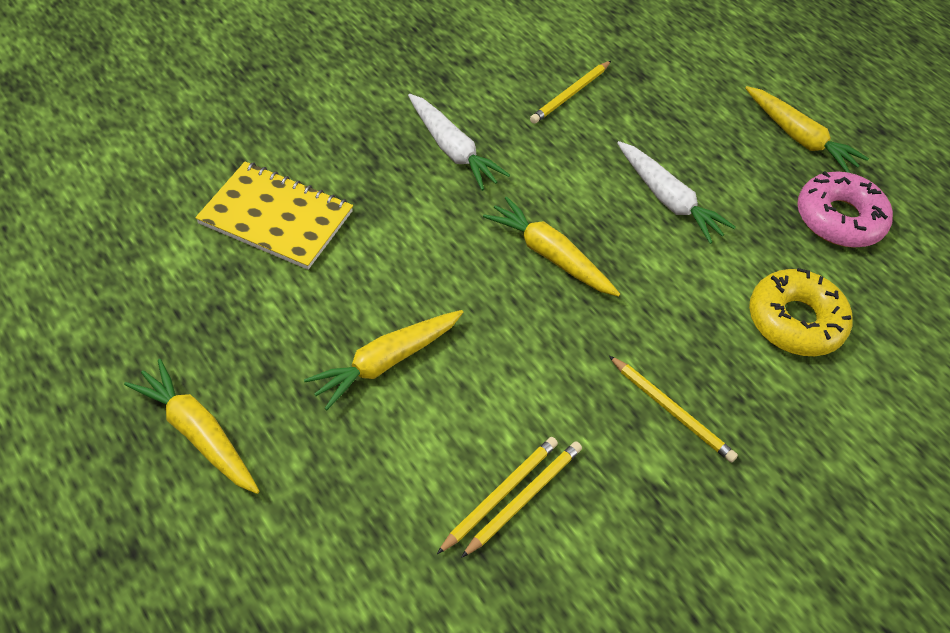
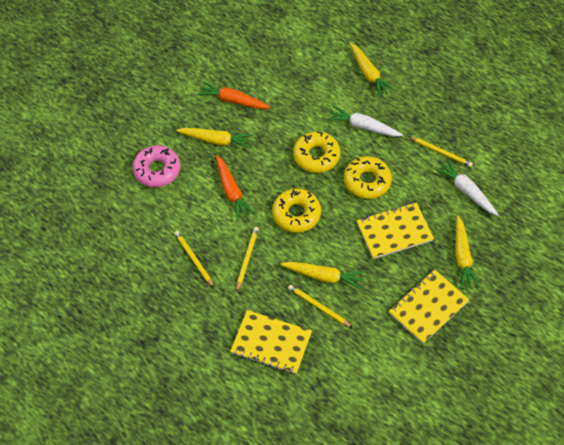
orange carrot: none = 0 -> [197,81,271,109] [216,155,255,220] = 2
yellow donut: [749,268,852,356] = 1 -> [272,189,321,233] [293,131,340,173] [344,156,392,199] = 3
yellow notebook: [195,161,353,270] = 1 -> [230,310,312,374] [357,202,434,259] [389,269,470,344] = 3

